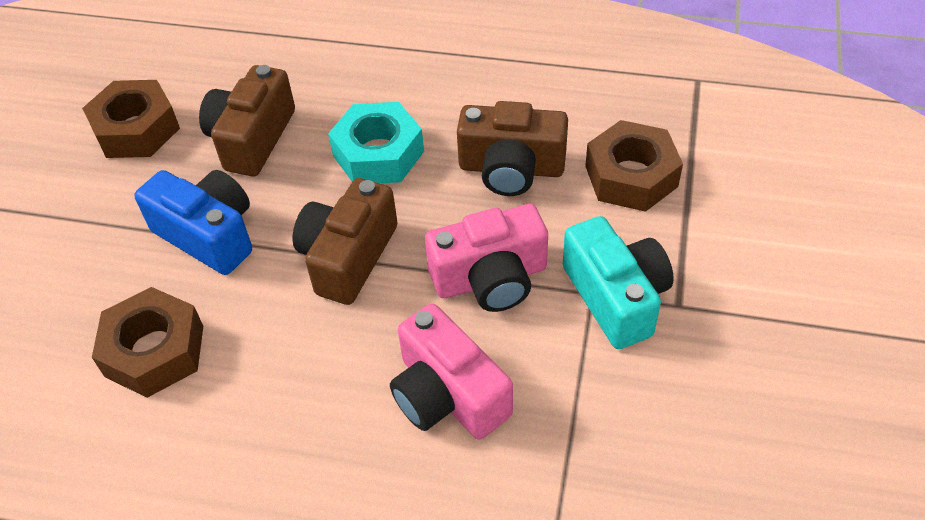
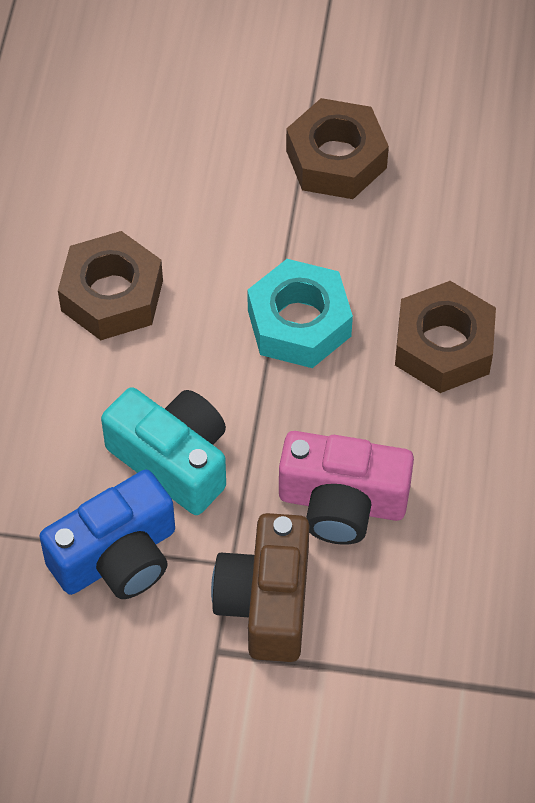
brown camera: [199,65,295,176] [293,178,398,305] [457,101,568,196] = 3 -> [211,513,310,662] = 1
pink camera: [390,304,513,439] [425,204,548,312] = 2 -> [279,431,414,545] = 1

